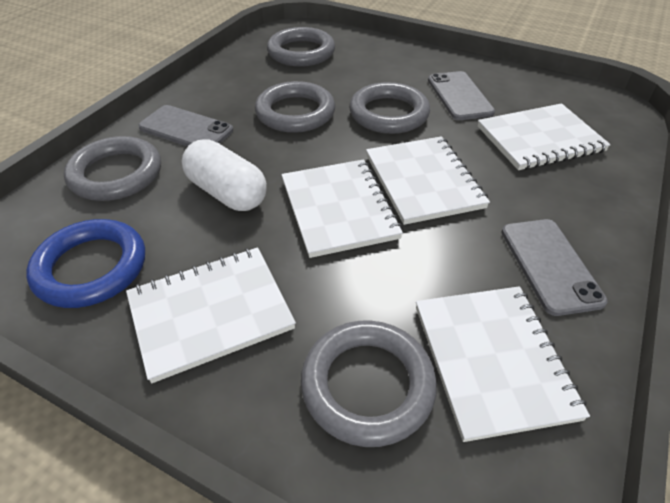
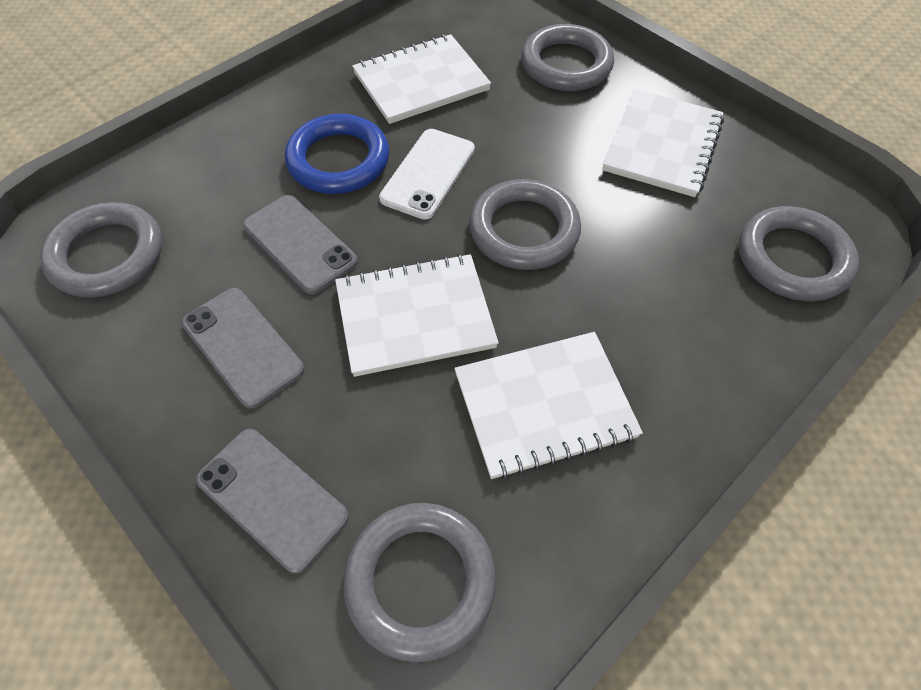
white capsule: [182,139,267,211] = 1 -> none = 0
white notebook: [126,247,296,383] [281,159,403,258] [366,136,490,225] [416,286,590,442] [478,103,611,170] = 5 -> [335,254,499,377] [352,34,491,124] [455,332,643,479] [602,89,724,197] = 4
white phone: none = 0 -> [379,129,475,220] = 1

